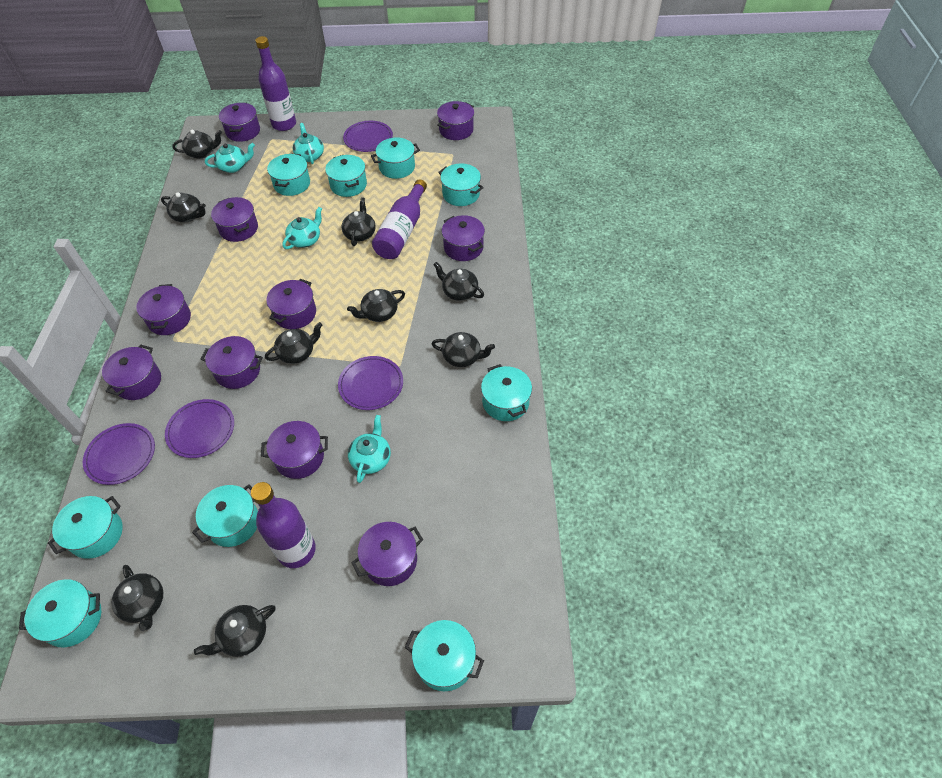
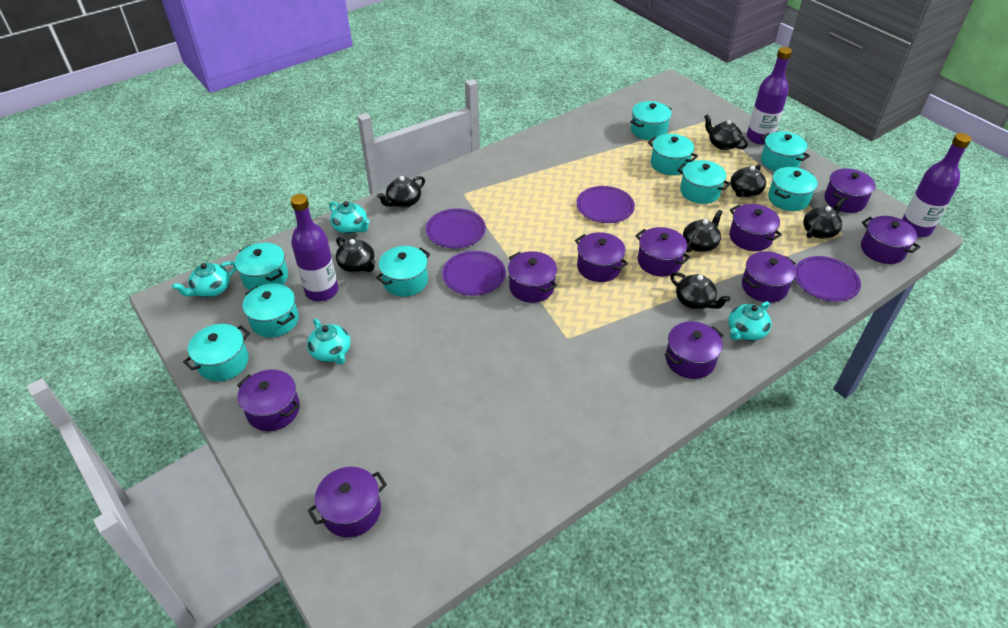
black teapot: [112,565,163,631] [161,192,206,222] [172,130,222,159] [194,605,276,657] [265,322,322,364] [341,197,376,246] [347,289,405,322] [432,332,495,367] [433,262,484,301] = 9 -> [336,237,375,272] [377,176,425,208] [670,272,730,309] [683,210,723,252] [704,115,748,150] [730,165,766,197] [803,198,845,239] = 7

